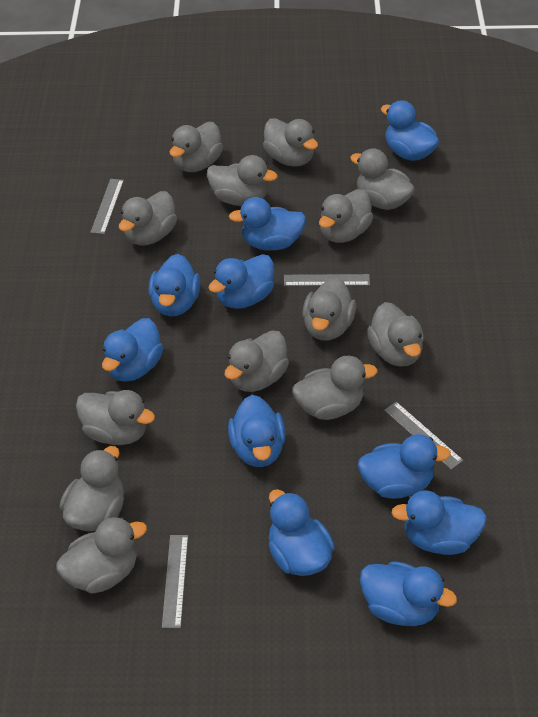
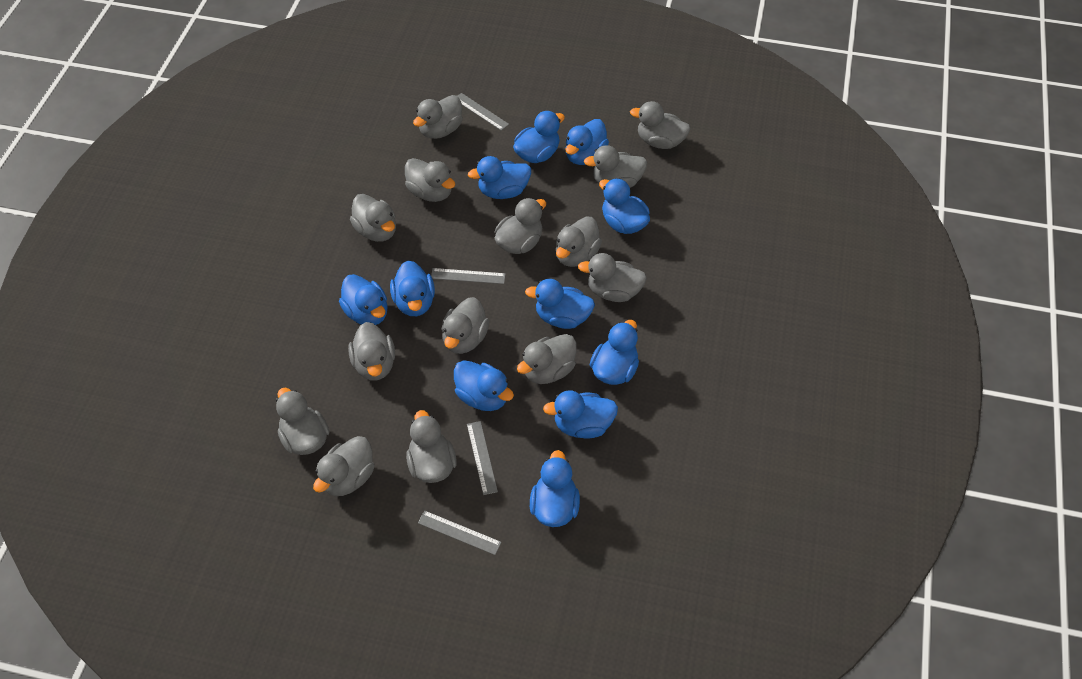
blue duck: [102,318,163,382] [149,254,201,316] [208,254,274,309] [228,395,286,467] [229,197,306,251] [269,489,335,576] [358,434,451,499] [360,561,457,626] [381,100,439,161] [391,491,487,555] = 10 -> [339,274,388,325] [390,261,435,316] [454,360,514,411] [468,156,531,199] [513,111,565,163] [525,279,595,329] [530,450,580,527] [543,390,618,439] [565,119,609,165] [590,320,639,385] [599,178,650,234] = 11
grey duck: [56,517,147,594] [60,446,124,531] [76,390,155,445] [119,191,177,246] [170,122,223,172] [207,155,277,206] [225,330,289,392] [263,118,318,167] [292,355,378,420] [302,277,356,341] [319,189,373,243] [350,148,415,210] [367,302,424,367] = 13 -> [276,387,330,455] [313,436,375,496] [348,322,395,381] [350,194,396,242] [405,158,455,202] [406,410,457,483] [413,95,463,139] [441,297,489,354] [495,198,546,254] [517,334,577,384] [556,217,602,267] [578,253,647,302] [584,145,647,188] [630,101,691,149] = 14

